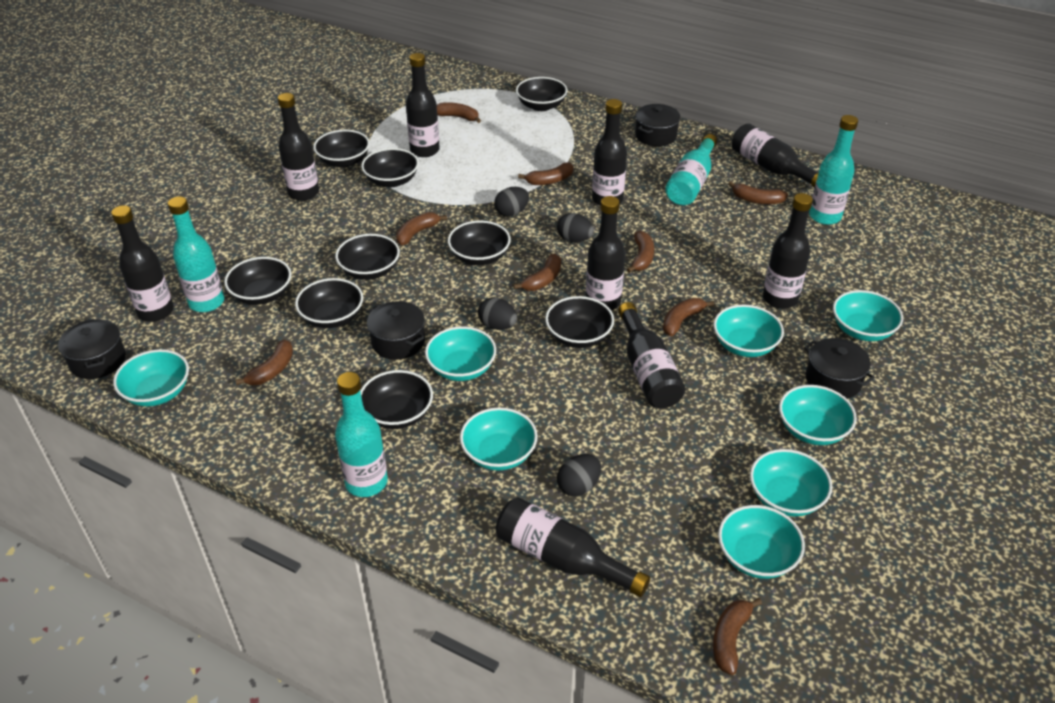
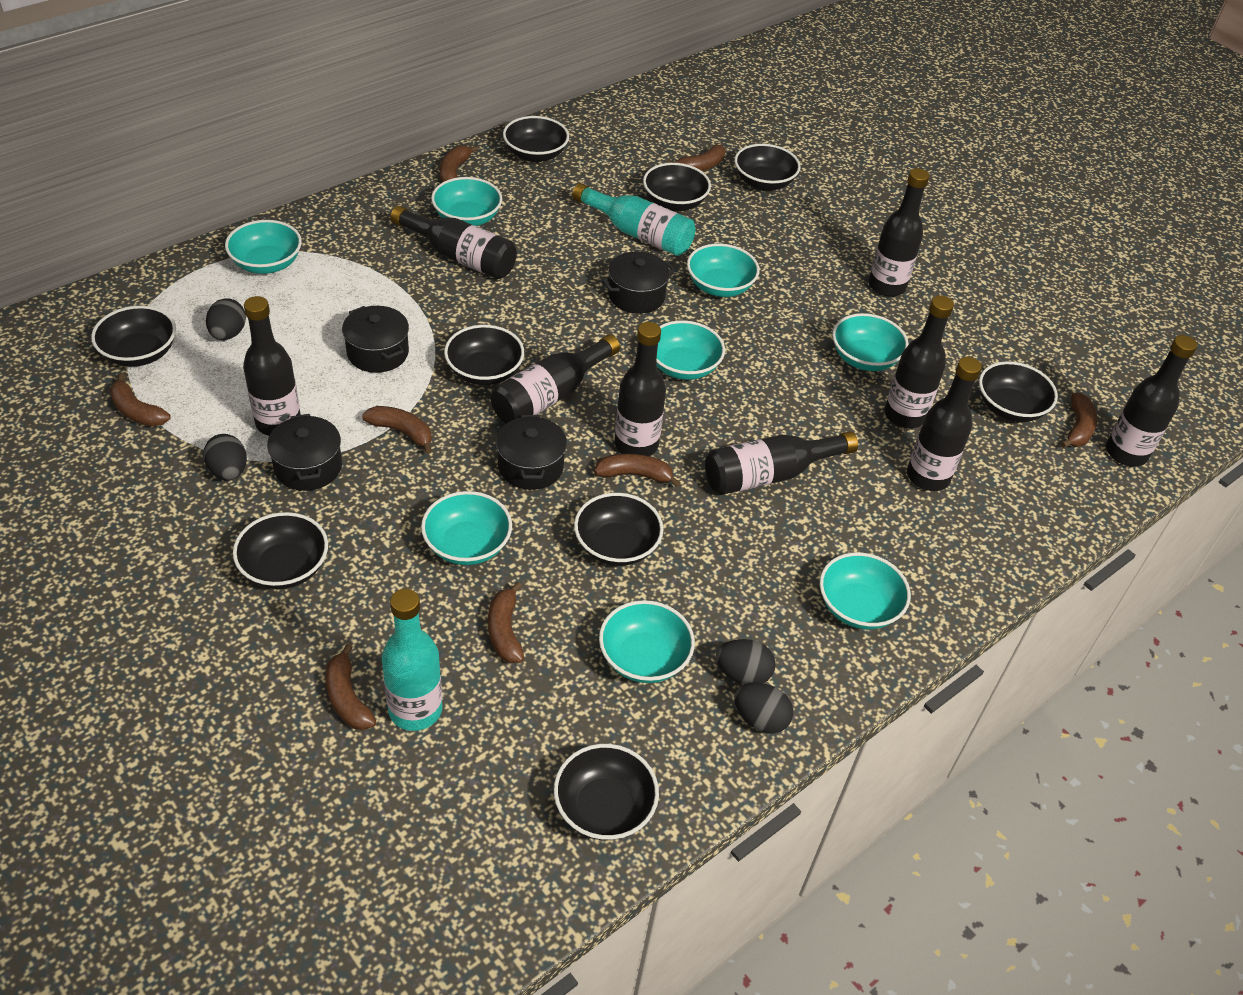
brown banana: [235,340,293,385] [396,212,447,245] [437,102,481,123] [514,254,561,291] [518,163,574,185] [627,231,654,273] [663,298,714,336] [713,598,762,675] [728,181,788,204] = 9 -> [110,373,171,427] [325,643,376,730] [362,406,432,454] [440,145,479,182] [488,582,524,663] [594,453,680,487] [667,145,725,171] [1061,393,1097,448] = 8
turquoise bottle: [168,196,224,312] [335,372,388,497] [665,134,717,205] [809,115,858,225] = 4 -> [382,589,443,731] [572,183,696,256] = 2

